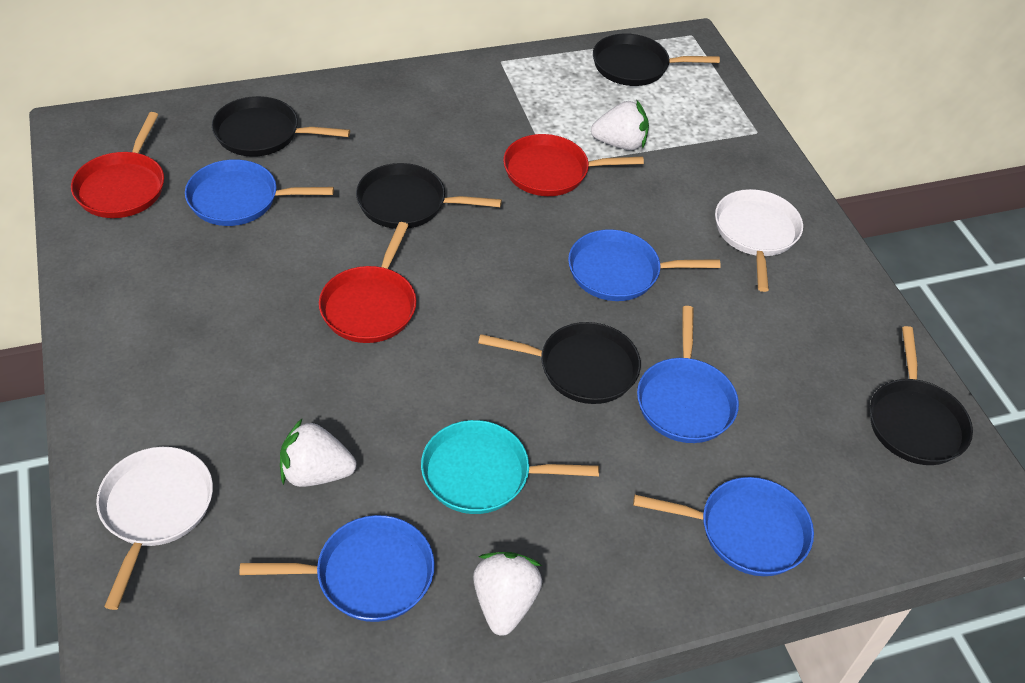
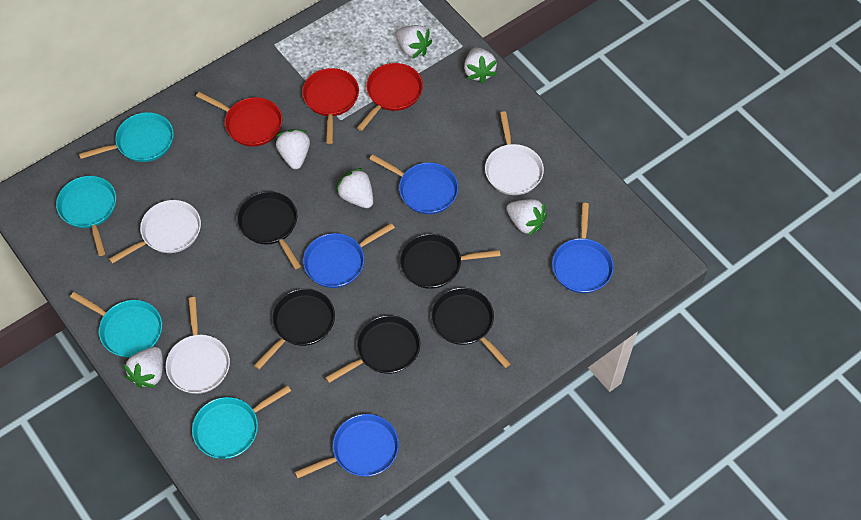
blue pan: [185,159,334,226] [239,515,435,622] [568,230,721,301] [633,477,814,576] [637,306,739,443] = 5 -> [295,414,399,479] [303,223,395,288] [370,154,459,214] [552,203,614,293] = 4
turquoise pan: [421,420,599,514] = 1 -> [56,176,116,256] [70,292,162,357] [79,112,174,162] [192,385,291,459] = 4
white pan: [96,447,213,610] [715,189,803,292] = 2 -> [109,200,201,264] [166,297,230,394] [485,111,544,195] = 3
white strawberry: [280,418,356,487] [473,552,542,636] [591,101,649,150] = 3 -> [123,347,163,388] [276,129,310,169] [336,168,373,208] [396,25,432,59] [464,47,497,83] [506,199,547,236] = 6

